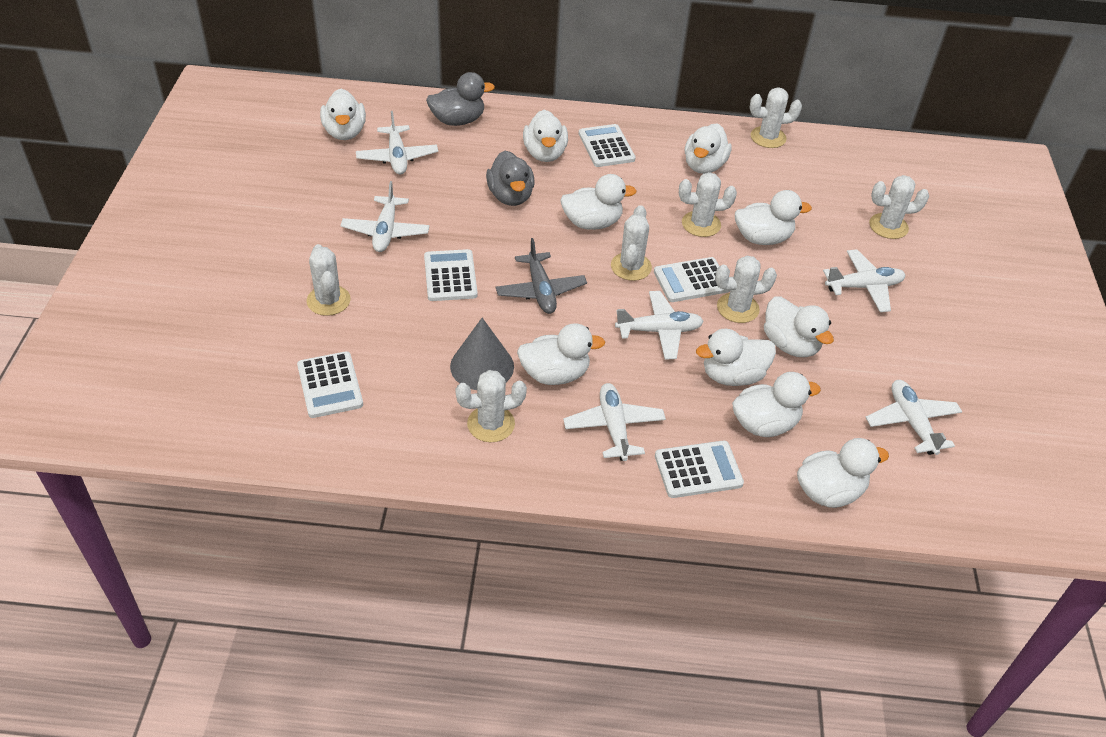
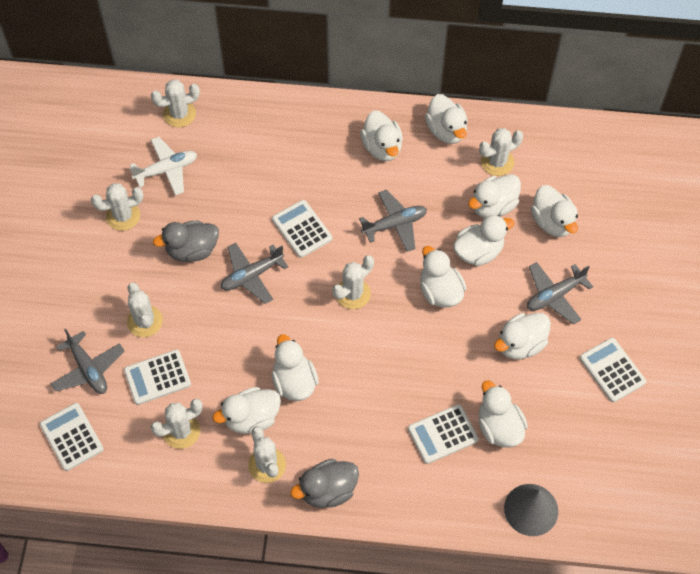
grey plane: [496,238,587,314] = 1 -> [51,329,124,394] [221,243,288,304] [359,190,427,252] [527,262,593,324] = 4
white plane: [341,181,430,252] [356,111,438,174] [563,383,666,461] [615,291,704,360] [823,249,906,312] [865,380,962,455] = 6 -> [129,137,197,196] = 1

